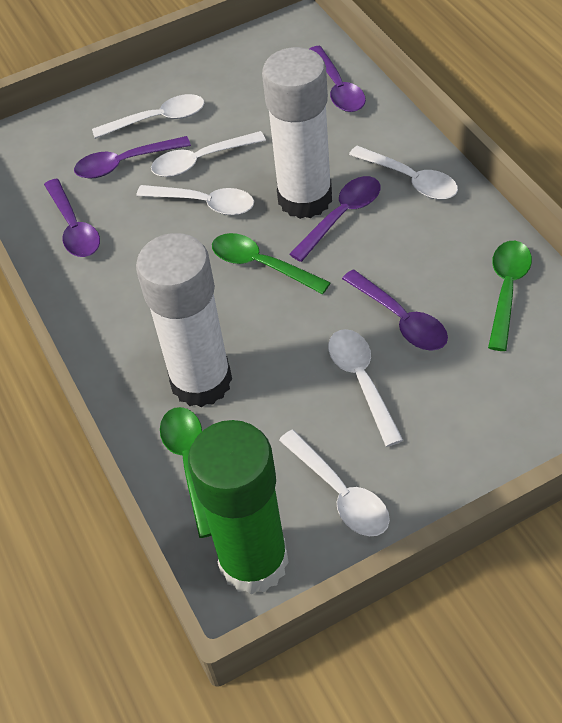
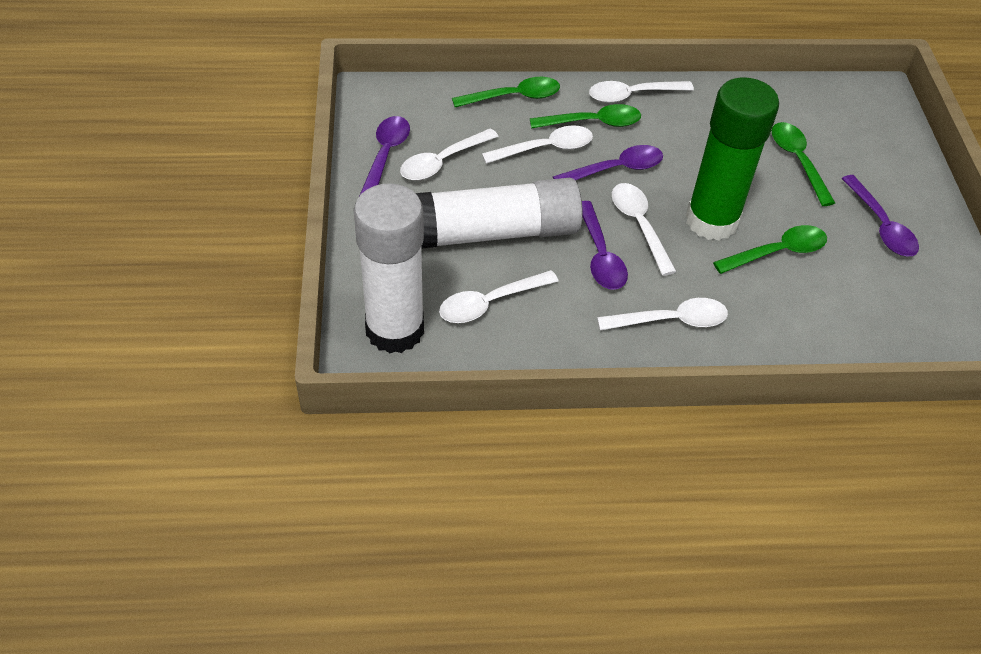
green spoon: [160,407,212,538] [212,233,331,294] [488,241,532,351] = 3 -> [452,77,560,107] [530,104,641,129] [713,225,827,274] [772,122,835,206] = 4
purple spoon: [44,179,100,257] [74,136,191,179] [289,176,381,262] [309,46,366,112] [342,269,448,351] = 5 -> [360,116,410,195] [553,145,663,180] [582,201,628,290] [841,175,919,256] = 4

